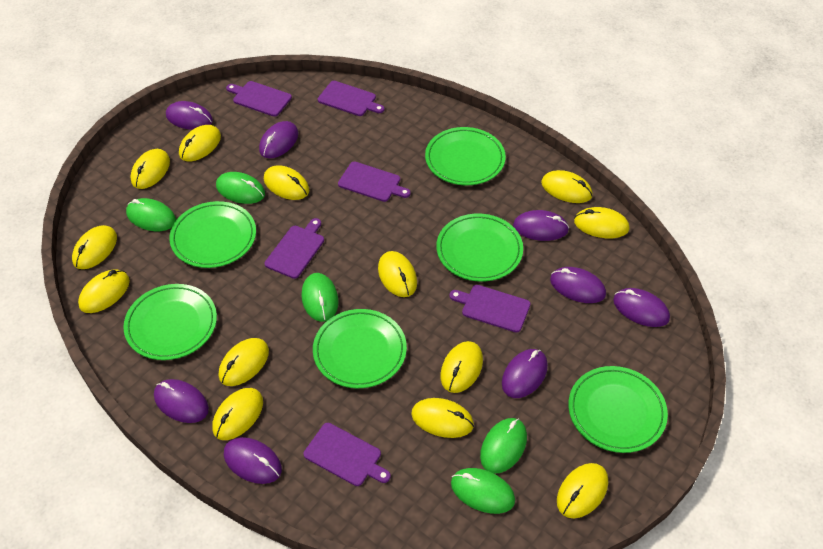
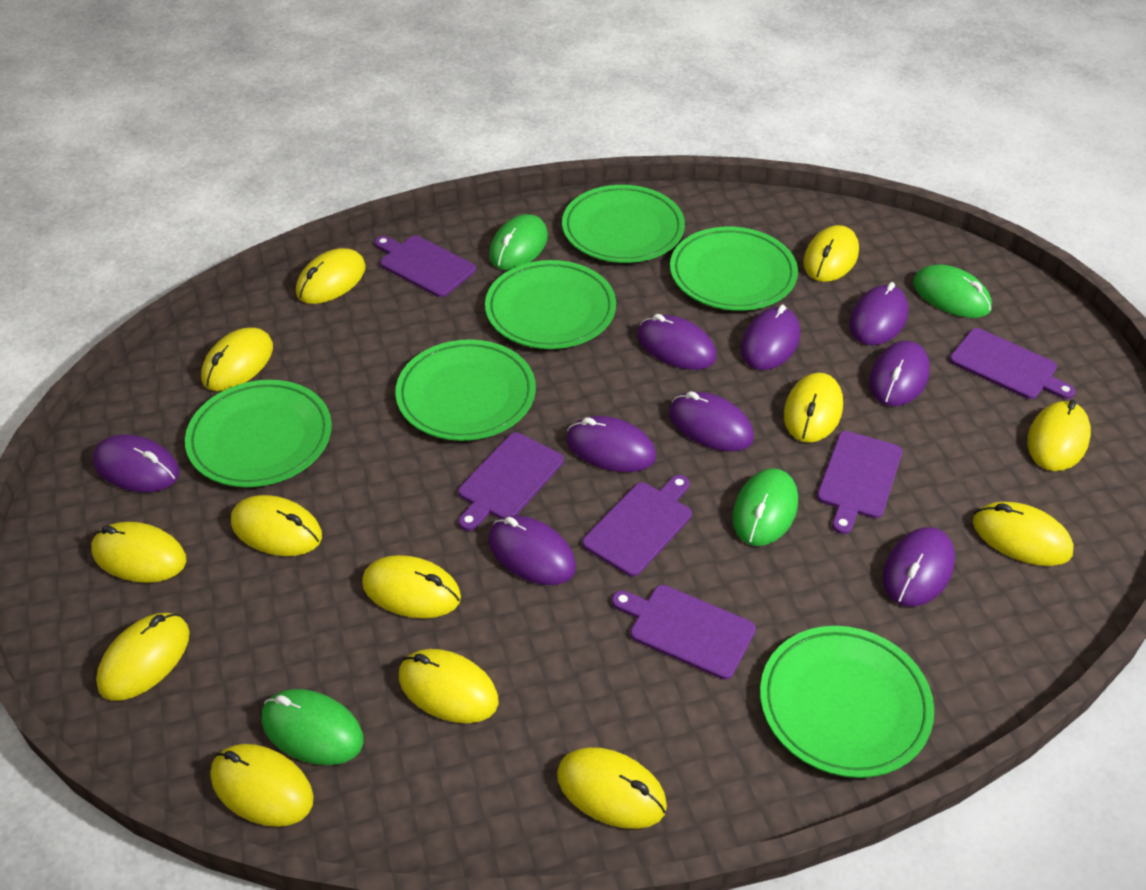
green mouse: [126,198,176,231] [216,172,265,204] [301,273,339,322] [451,468,515,514] [480,418,527,473] = 5 -> [261,689,364,765] [489,214,548,270] [732,468,798,546] [913,264,992,318] = 4
purple mouse: [154,379,209,423] [166,101,213,130] [224,437,282,484] [259,121,298,158] [502,349,548,398] [513,210,569,241] [550,267,606,303] [613,288,670,327] = 8 -> [93,435,179,492] [489,516,576,585] [566,416,656,472] [638,314,716,370] [669,391,754,451] [741,305,800,370] [849,282,908,345] [869,341,930,406] [883,527,955,607] = 9

